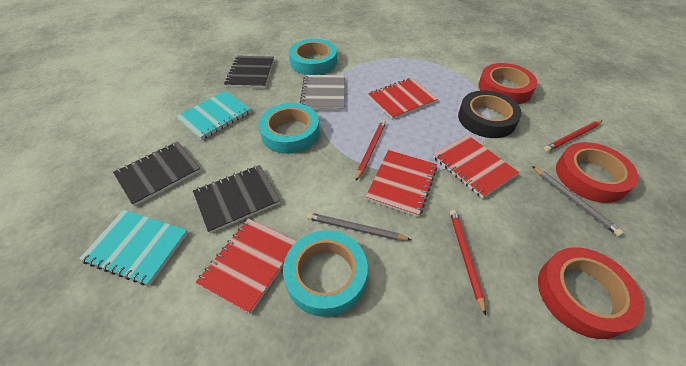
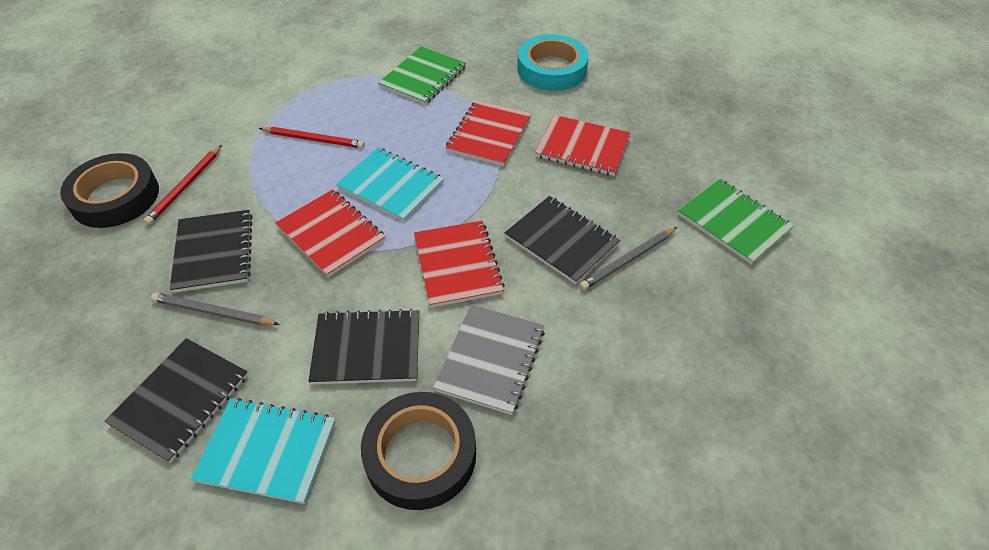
black notebook: [113,141,200,206] [193,165,280,233] [224,56,274,88] = 3 -> [104,338,248,463] [170,210,252,293] [308,309,419,385] [505,196,620,284] = 4
black tape: [458,90,522,138] = 1 -> [60,153,159,228] [361,392,476,510] = 2
green notebook: none = 0 -> [378,46,466,105] [678,179,794,264] = 2
red pencil: [356,120,386,181] [450,210,486,316] [544,121,602,152] = 3 -> [144,145,222,225] [259,127,365,148] = 2
red tape: [478,63,537,104] [538,247,644,339] [556,142,638,203] = 3 -> none = 0
turquoise tape: [258,103,319,154] [283,230,368,317] [289,39,337,75] = 3 -> [517,34,589,91] = 1

